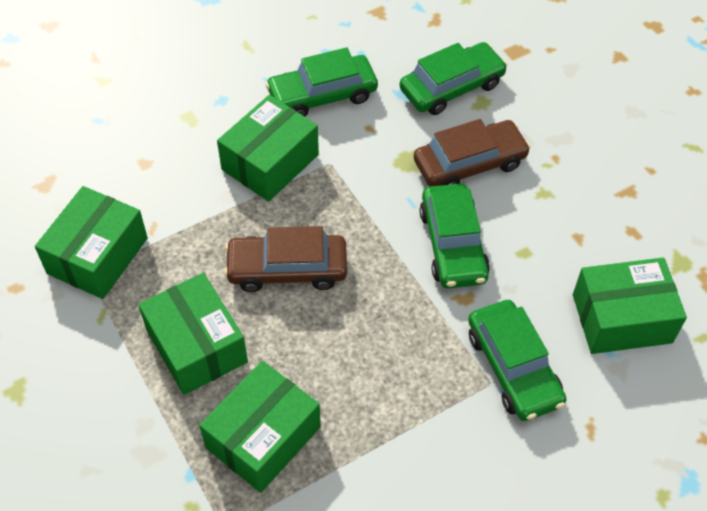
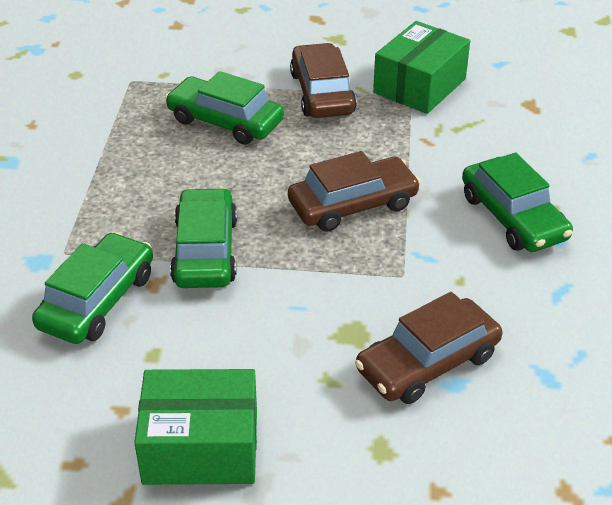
brown car: [224,226,347,292] [414,119,531,187] = 2 -> [288,151,420,232] [290,43,357,118] [355,292,502,404] = 3
green box: [35,186,148,299] [138,273,248,395] [199,361,321,493] [217,95,319,202] [573,257,687,354] = 5 -> [134,369,257,485] [373,21,470,114] = 2

